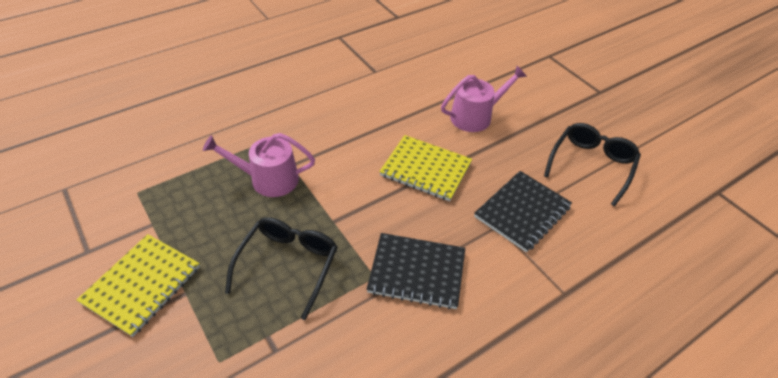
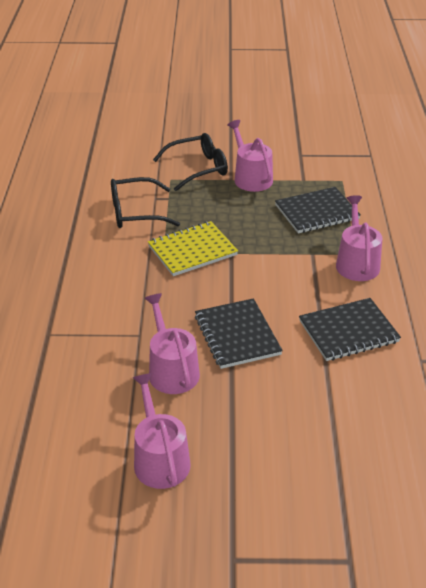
black notebook: [367,233,465,310] [474,171,572,252] = 2 -> [195,298,283,369] [275,187,361,233] [299,298,401,361] = 3
pink watering can: [203,133,315,197] [441,66,527,132] = 2 -> [133,373,191,489] [144,293,200,394] [227,120,273,192] [336,195,382,281] = 4
yellow notebook: [77,234,200,337] [379,135,472,201] = 2 -> [148,221,238,276] = 1

